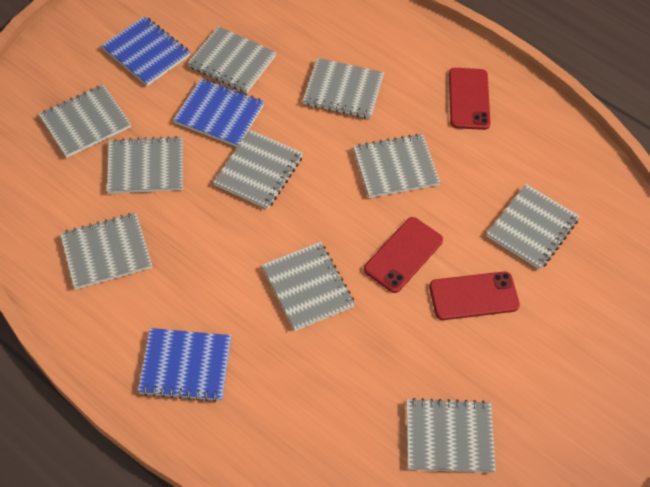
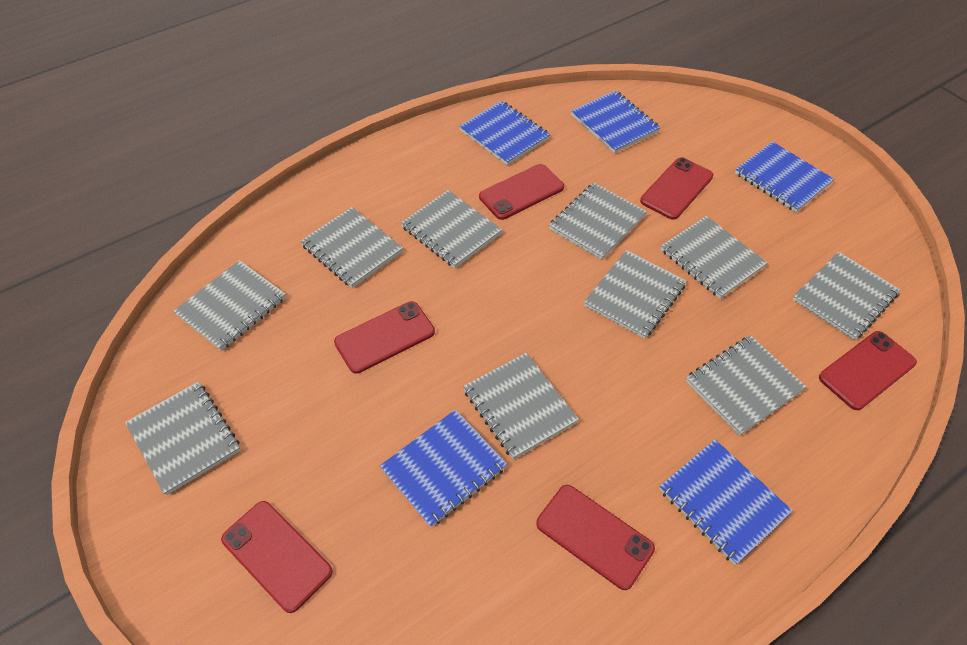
blue notebook: [101,16,190,86] [138,328,231,402] [174,78,264,147] = 3 -> [380,410,507,527] [459,101,550,165] [571,90,660,153] [659,440,793,565] [735,142,834,212] = 5
red phone: [364,217,443,293] [429,271,520,320] [449,68,491,130] = 3 -> [221,501,333,613] [334,301,435,374] [479,164,564,220] [536,485,655,590] [640,157,713,220] [819,331,917,410] = 6

